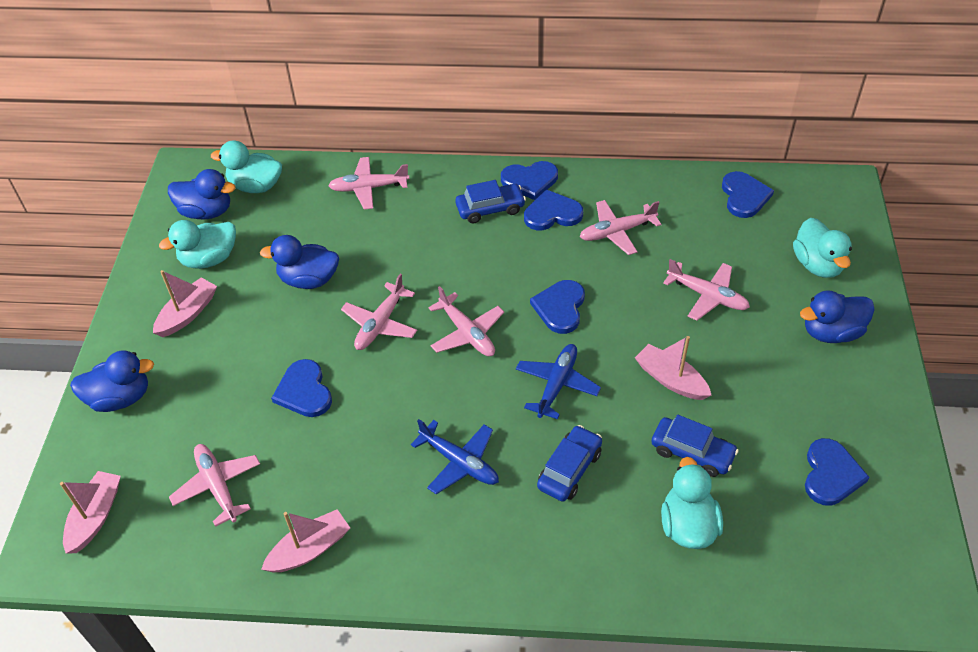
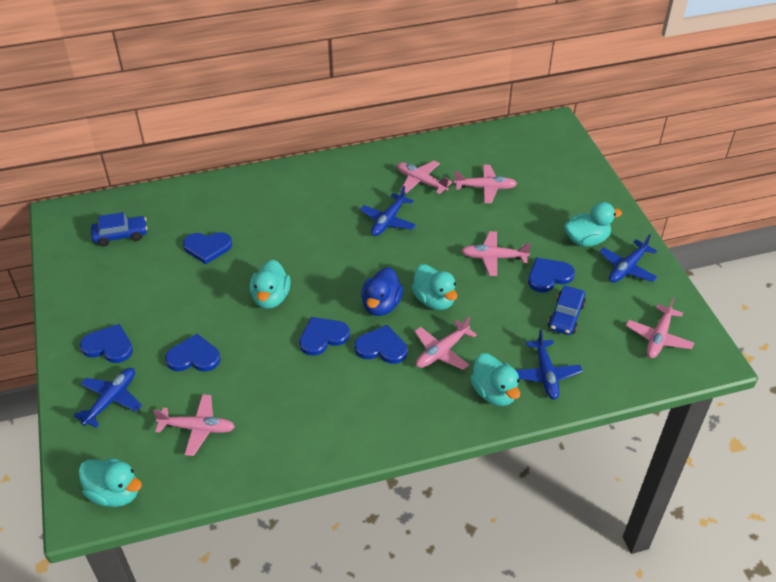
blue car: [456,180,526,223] [537,425,602,502] [651,415,739,477] = 3 -> [91,212,147,246] [548,285,586,335] = 2
blue duck: [70,350,154,412] [168,169,236,219] [260,235,339,289] [800,290,875,343] = 4 -> [361,267,403,316] = 1
blue plane: [411,419,499,494] [516,344,601,419] = 2 -> [73,368,142,427] [360,186,416,236] [516,330,582,400] [599,234,658,283] = 4
pink boat: [60,471,121,554] [153,270,217,337] [261,509,350,572] [635,336,711,400] = 4 -> none = 0
turquoise duck: [159,220,236,269] [211,140,282,193] [661,457,723,549] [793,218,852,278] = 4 -> [78,458,142,507] [250,260,291,309] [412,264,457,310] [470,353,520,406] [564,202,622,247] = 5

